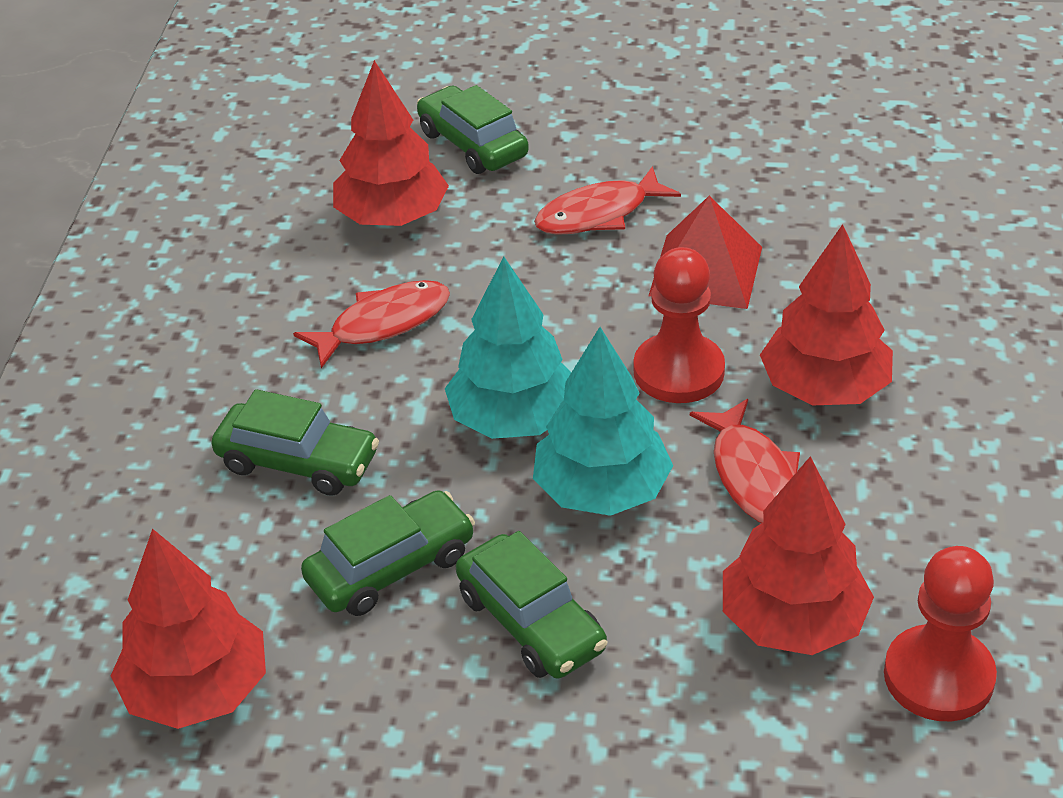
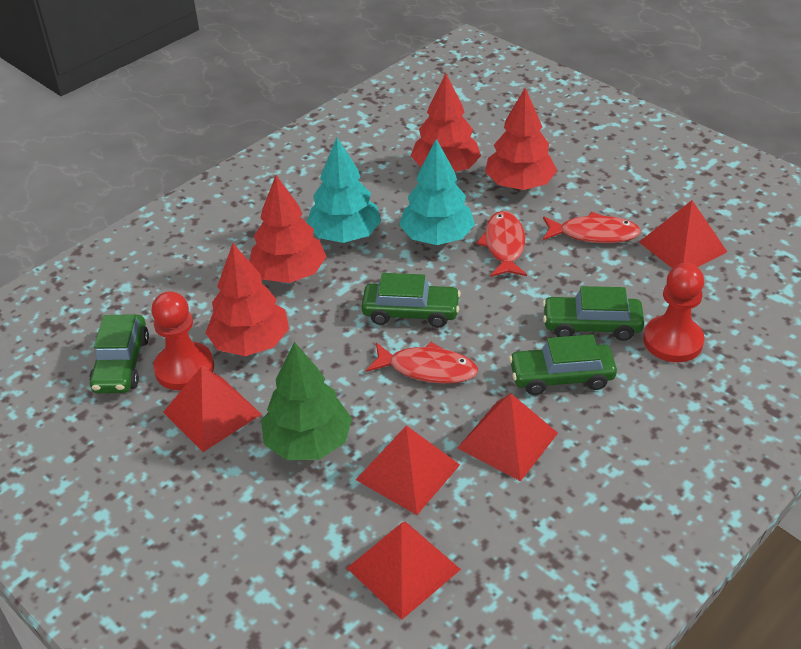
green tree: none = 0 -> [261,342,352,460] = 1
red pyramid: [649,196,762,309] = 1 -> [163,366,262,452] [347,521,461,620] [356,425,460,515] [458,393,558,481] [639,200,727,268] = 5

